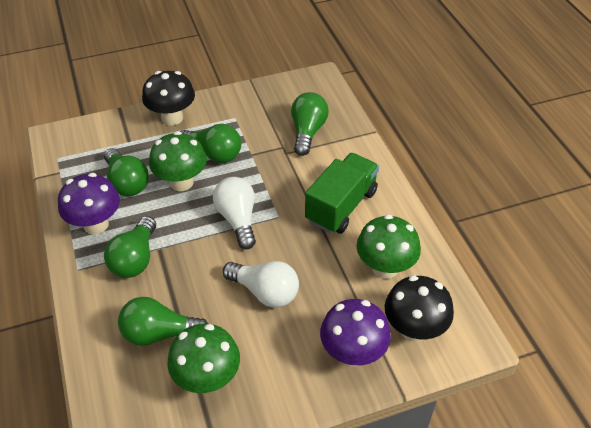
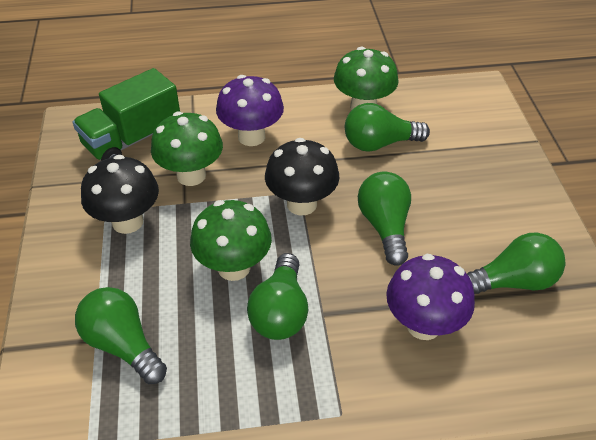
white light bulb: [213,177,256,249] [223,261,299,308] = 2 -> none = 0

